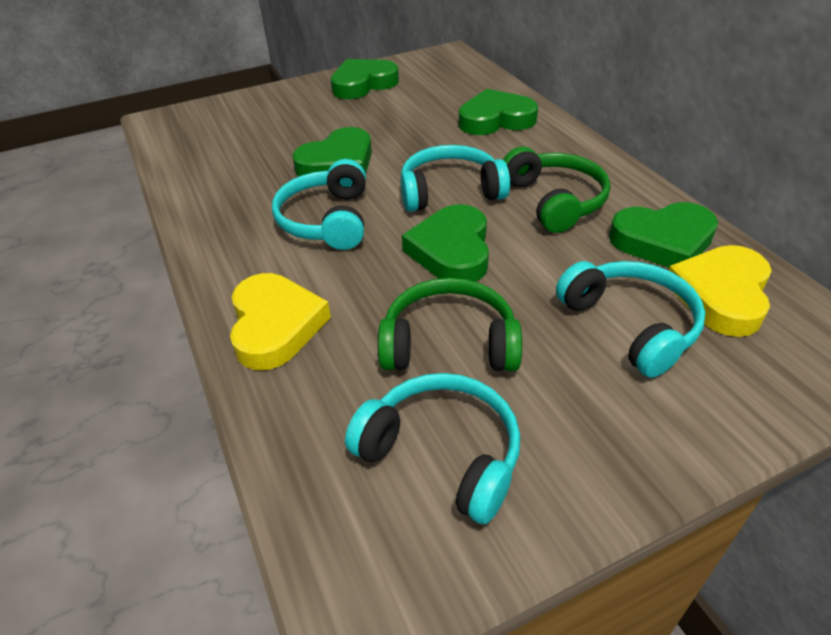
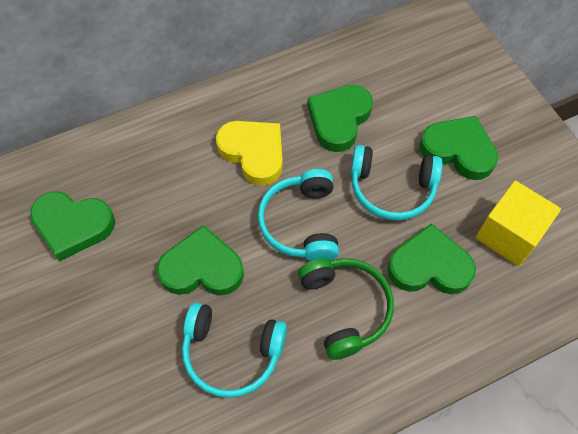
green headphones: [378,278,522,372] [503,146,610,233] = 2 -> [298,258,394,360] = 1
turquoise headphones: [272,159,366,250] [345,373,520,524] [401,145,510,212] [556,261,705,378] = 4 -> [182,302,287,398] [258,169,339,261] [351,145,443,221] = 3
yellow cube: none = 0 -> [476,180,561,266] = 1
yellow heart: [230,273,331,370] [669,245,772,337] = 2 -> [216,121,283,186] = 1

